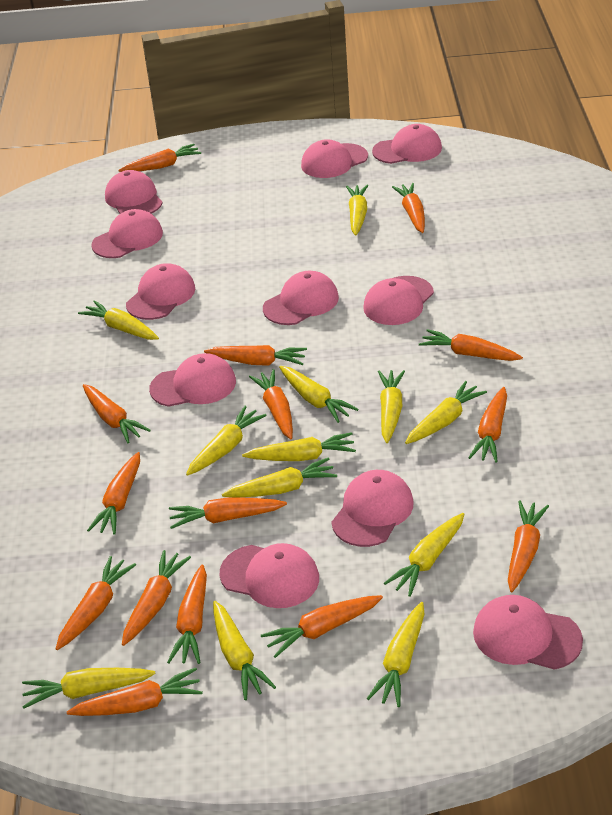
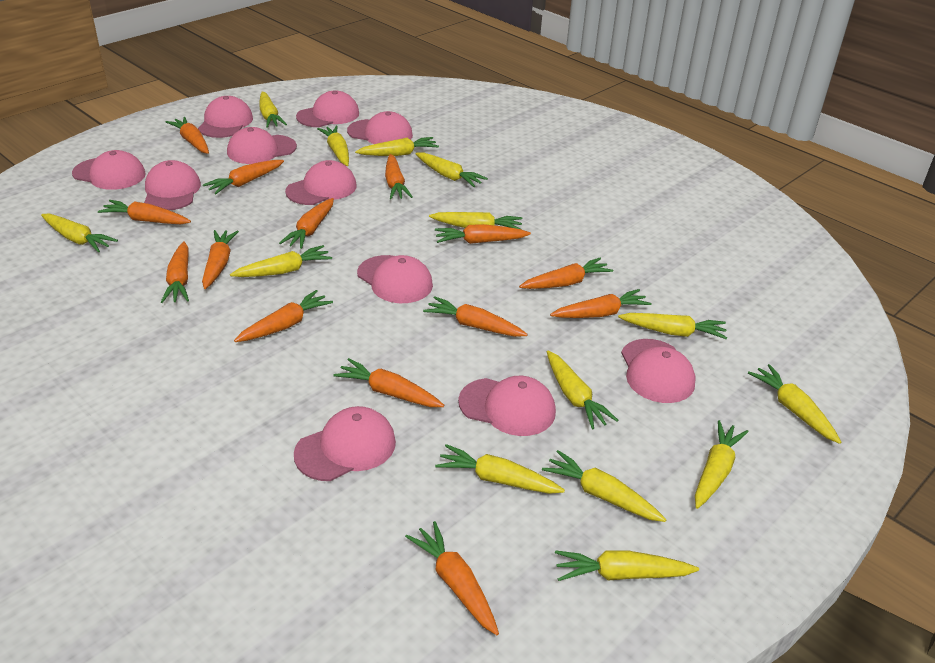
orange carrot: [56,556,136,650] [67,667,203,716] [83,384,151,443] [87,452,140,535] [119,144,201,172] [122,550,191,646] [167,564,207,664] [169,497,287,529] [204,345,307,366] [249,369,293,439] [261,595,383,658] [392,183,425,233] [419,329,523,361] [468,387,507,462] [508,500,549,592] = 15 -> [98,200,191,224] [161,241,189,303] [166,117,209,154] [202,230,239,289] [203,160,284,194] [234,290,333,342] [279,198,334,249] [334,358,444,407] [385,154,413,199] [405,521,499,635] [423,296,528,337] [435,224,531,244] [519,258,613,289] [550,289,652,318] = 14
yellow carrot: [22,668,155,709] [78,300,159,340] [186,406,267,476] [213,601,276,700] [222,457,337,498] [242,432,356,461] [279,366,358,423] [346,185,368,236] [367,602,424,707] [378,370,405,443] [384,513,464,597] [405,381,487,444] = 12 -> [41,214,118,252] [230,245,332,277] [259,92,287,128] [317,125,349,166] [355,137,439,156] [415,152,488,187] [429,212,523,230] [435,444,565,494] [542,450,667,522] [547,351,618,429] [555,550,699,581] [618,313,727,339] [695,420,748,509] [748,364,841,444] = 14

